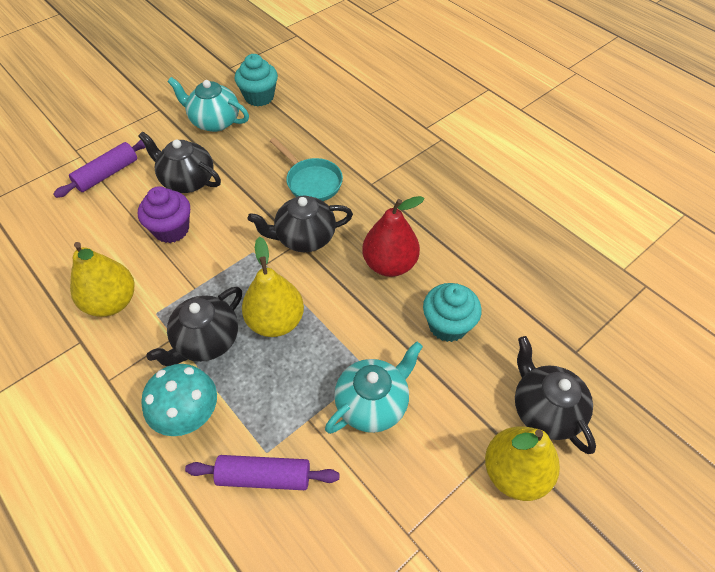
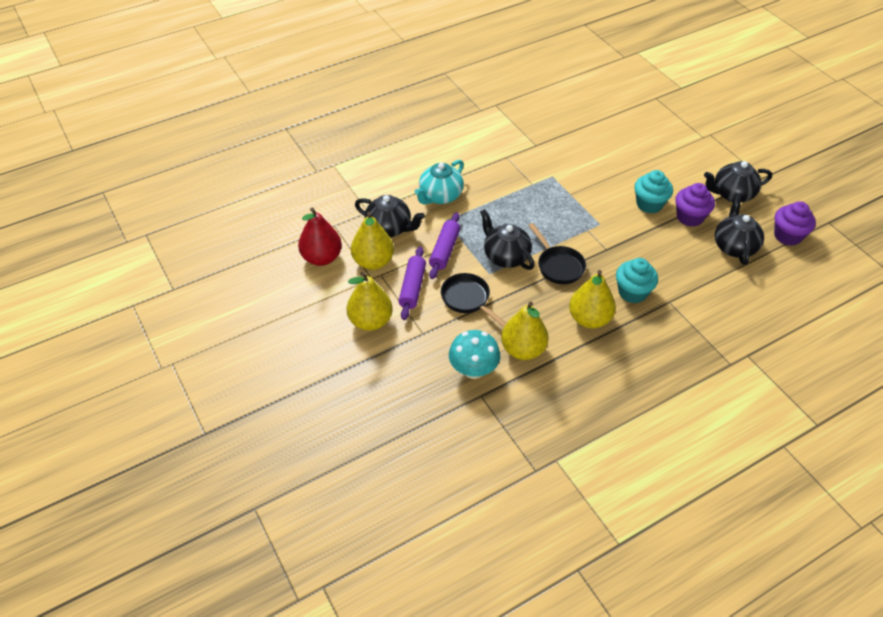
black pan: none = 0 -> [441,273,506,328] [528,223,586,284] = 2
purple cupcake: [138,186,190,243] = 1 -> [675,183,715,227] [774,202,816,246] = 2
turquoise pan: [270,138,343,201] = 1 -> none = 0
turquoise teapot: [168,77,249,132] [325,341,423,434] = 2 -> [415,160,464,204] = 1
yellow pear: [70,242,135,317] [242,237,304,337] [485,427,560,501] = 3 -> [347,272,393,331] [351,212,394,270] [501,302,549,360] [569,270,616,328] = 4

